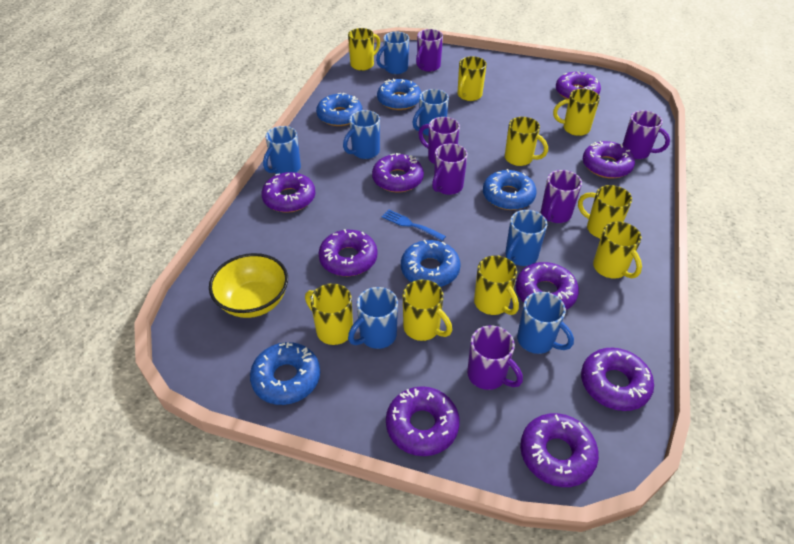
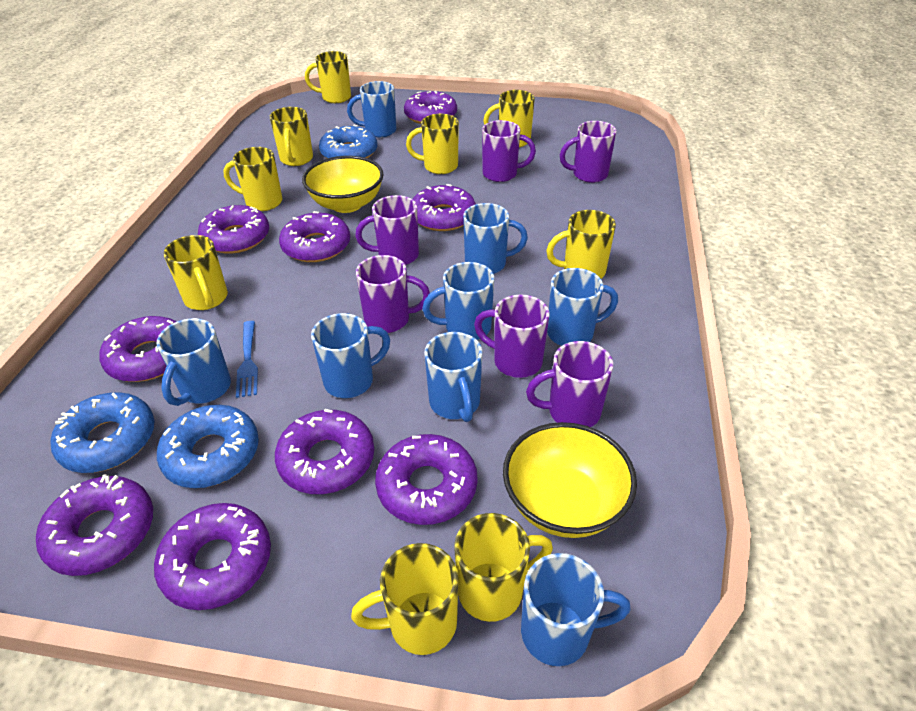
blue donut: [250,342,320,405] [316,93,362,126] [377,78,422,110] [401,240,461,287] [483,169,537,210] = 5 -> [51,392,155,473] [157,405,259,488] [319,125,378,159] = 3
blue mug: [263,126,301,174] [343,110,380,159] [348,287,398,349] [376,32,409,74] [413,89,449,136] [505,210,547,266] [517,292,574,354] = 7 -> [157,318,231,406] [311,313,390,398] [347,81,396,137] [422,262,494,340] [424,332,482,422] [463,203,528,274] [521,553,631,666] [547,268,618,346] = 8
yellow bowl: [209,253,288,318] = 1 -> [302,156,384,213] [503,422,637,538] = 2

